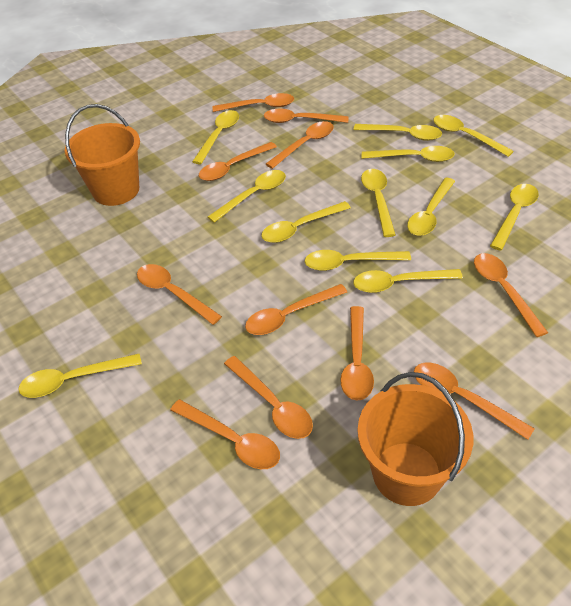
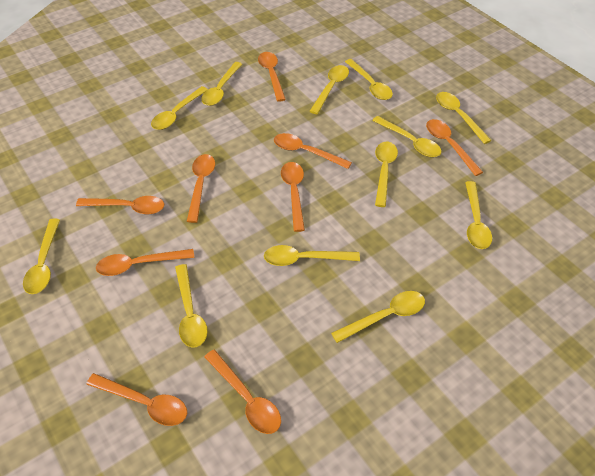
orange bucket: [65,104,140,206] [358,372,473,506] = 2 -> none = 0
orange spoon: [137,264,222,325] [170,399,280,469] [199,142,277,181] [212,93,294,112] [224,356,313,439] [245,284,347,335] [264,108,349,123] [266,121,334,169] [340,306,374,401] [414,363,535,440] [474,253,548,337] = 11 -> [76,196,164,214] [86,373,187,426] [96,249,194,276] [187,154,215,223] [204,349,281,434] [258,52,286,102] [274,133,352,169] [281,162,305,232] [426,119,483,176] = 9

